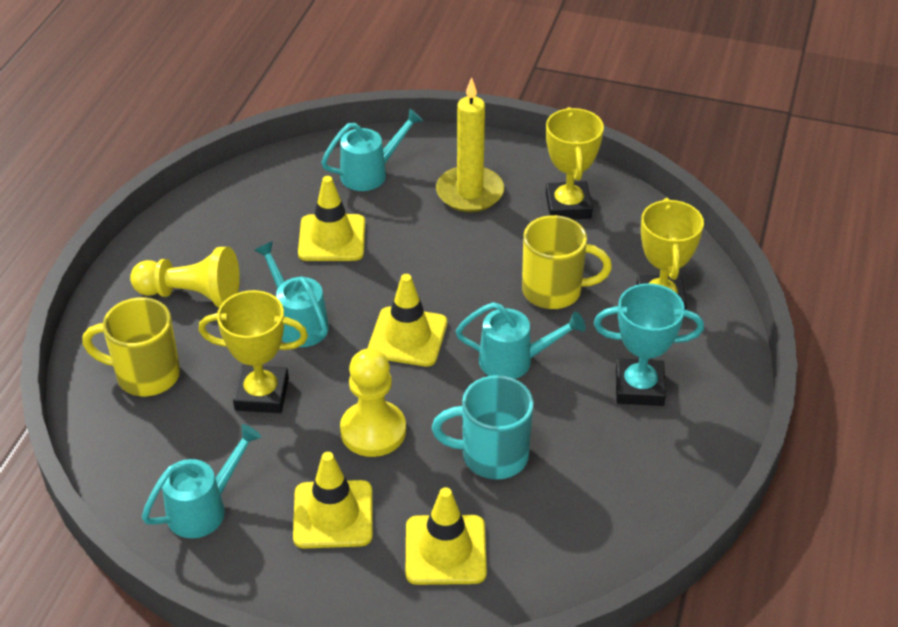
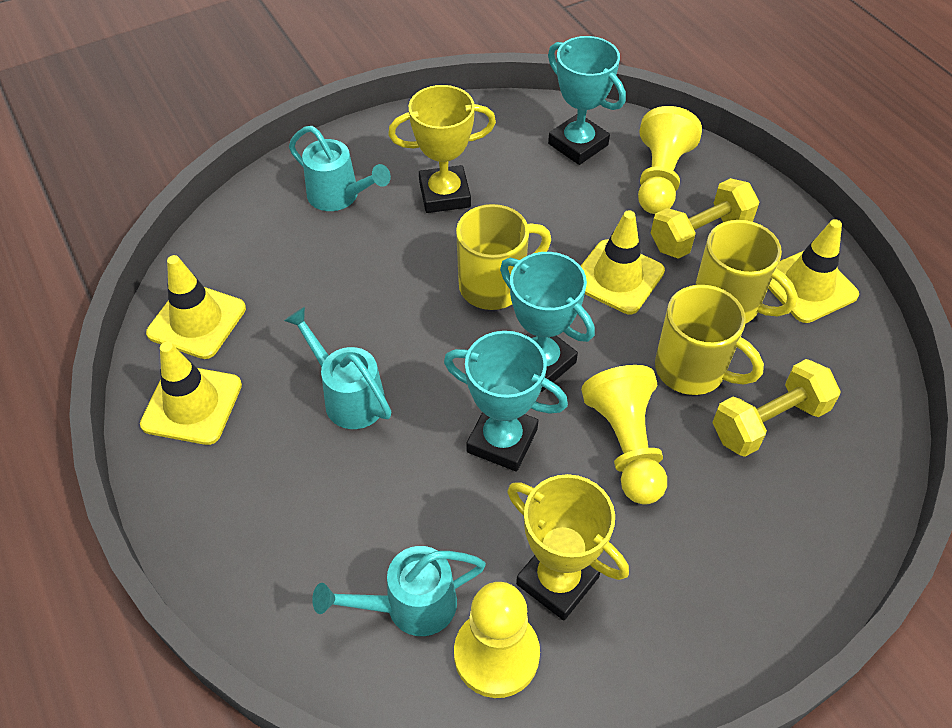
turquoise mug: [432,375,534,480] = 1 -> none = 0
turquoise trophy: [594,283,704,406] = 1 -> [444,331,568,472] [500,252,595,392] [548,36,626,165] = 3
turquoise watering can: [142,424,261,538] [254,241,329,347] [321,108,423,191] [456,302,586,379] = 4 -> [284,307,392,429] [289,126,391,211] [312,546,486,636] = 3
yellow candle: [436,78,504,212] = 1 -> none = 0
yellow dumbbell: none = 0 -> [651,178,759,259] [712,359,841,457] = 2
yellow mug: [82,297,180,396] [522,215,612,309] = 2 -> [456,204,551,310] [655,285,764,395] [695,220,798,324] = 3
yellow pawn: [130,247,240,307] [340,348,406,457] = 2 -> [454,582,540,698] [581,365,667,505] [638,106,702,214] = 3
yellow trophy: [199,290,308,413] [546,107,604,219] [636,198,704,310] = 3 -> [388,85,496,213] [507,474,629,621] = 2

